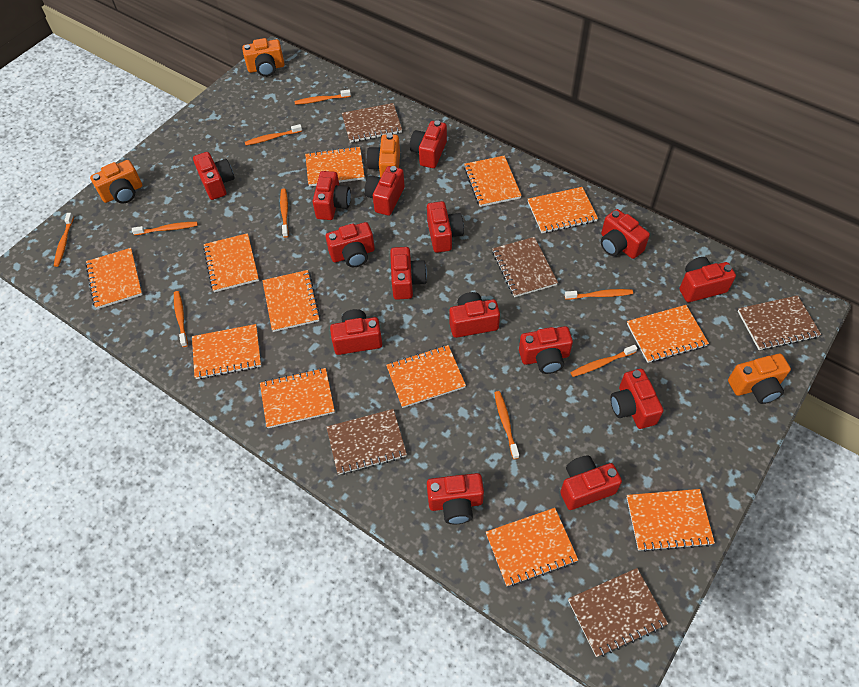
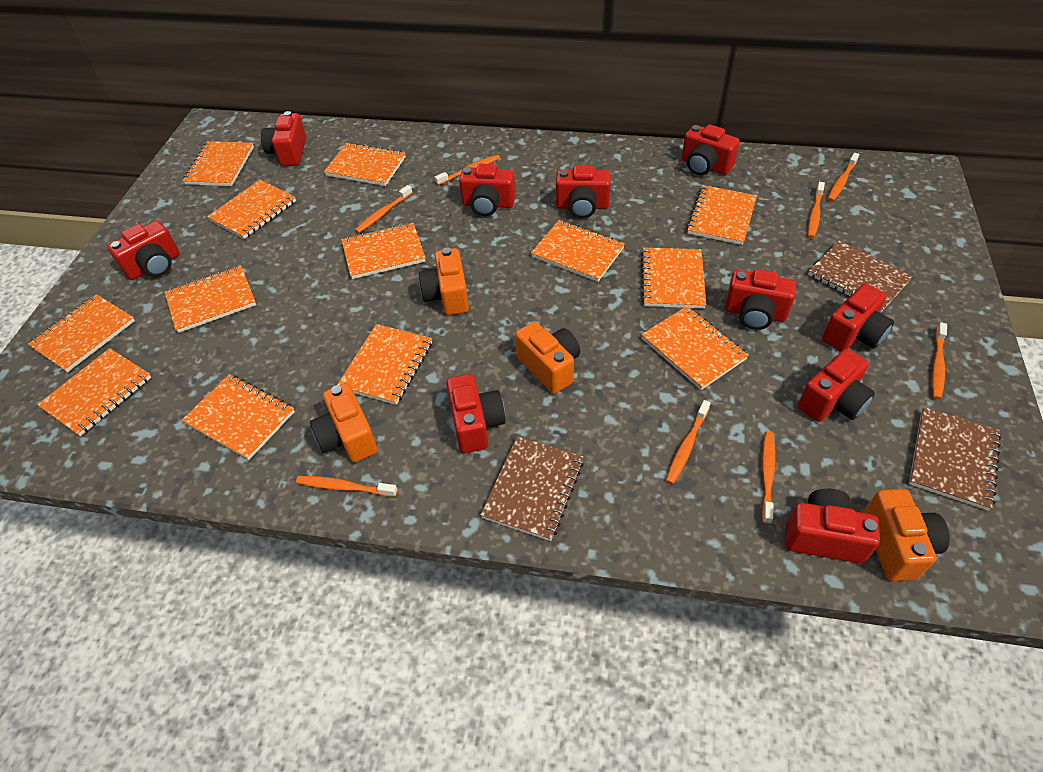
brown notebook: [327,409,407,475] [342,103,402,143] [492,237,558,297] [568,568,668,657] [738,295,821,350] = 5 -> [480,436,584,541] [808,241,913,312] [909,407,1001,511] = 3
orange notebook: [85,248,143,309] [192,324,261,379] [203,233,259,292] [260,368,335,428] [262,270,320,332] [305,146,365,187] [386,345,466,408] [464,156,522,207] [486,508,578,586] [528,187,598,233] [626,489,715,552] [627,305,709,363] = 12 -> [28,294,135,372] [37,348,151,436] [165,266,256,333] [182,374,295,460] [183,141,254,186] [207,180,296,239] [324,142,406,186] [337,324,432,405] [341,223,426,279] [531,220,625,282] [641,248,706,308] [641,306,749,390] [686,185,757,245] = 13
orange toothbrush: [54,213,74,267] [132,222,198,235] [174,291,188,347] [245,124,302,146] [280,189,289,238] [295,89,351,105] [494,391,519,459] [565,289,633,300] [571,345,637,377] = 9 -> [296,476,397,497] [355,185,413,233] [435,155,500,185] [665,400,710,484] [761,431,775,524] [808,182,825,238] [828,153,859,202] [932,322,947,400] = 8
red camera: [193,152,234,200] [312,171,351,220] [326,222,375,267] [330,309,382,355] [364,166,405,216] [390,247,427,300] [410,120,447,168] [427,201,464,253] [427,473,484,524] [449,292,500,338] [519,326,573,374] [560,456,622,510] [601,209,650,259] [610,369,663,429] [679,257,736,302] = 15 -> [107,221,180,280] [261,111,306,166] [446,374,506,453] [459,164,515,216] [556,165,611,218] [682,125,740,175] [725,269,796,330] [785,489,880,563] [798,349,875,422] [822,283,894,351] = 10

